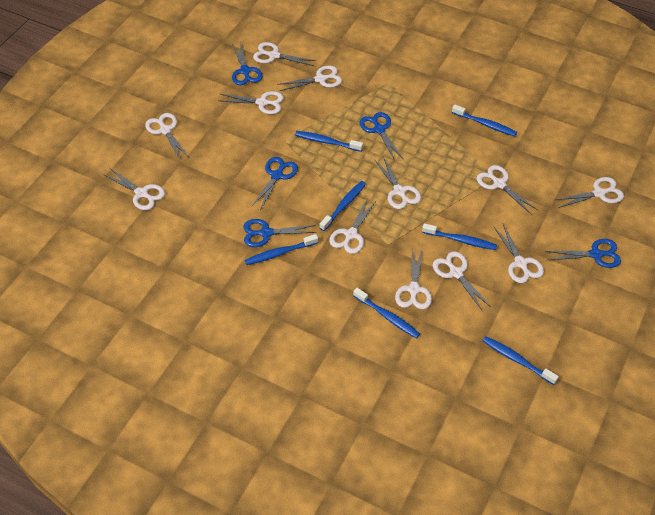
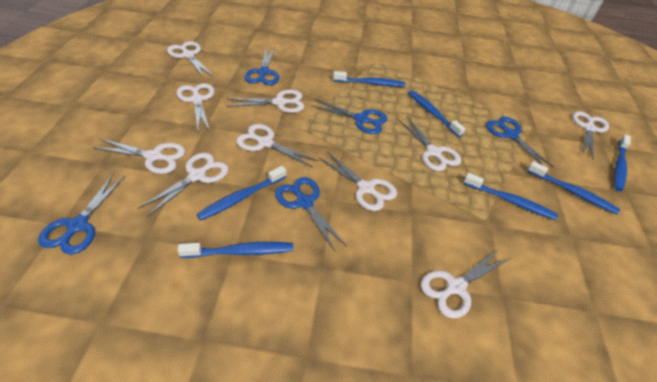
white scissors: [103,168,165,210] [145,113,188,159] [218,91,284,114] [253,42,316,66] [277,65,342,91] [329,199,376,254] [374,157,421,209] [395,249,432,309] [433,251,491,310] [477,165,538,214] [494,224,544,283] [555,177,624,208] = 12 -> [93,139,185,174] [138,153,228,216] [167,41,214,78] [177,83,214,132] [227,90,304,113] [236,124,319,167] [318,152,397,211] [398,117,461,171] [421,249,510,319] [572,111,609,159] = 10

